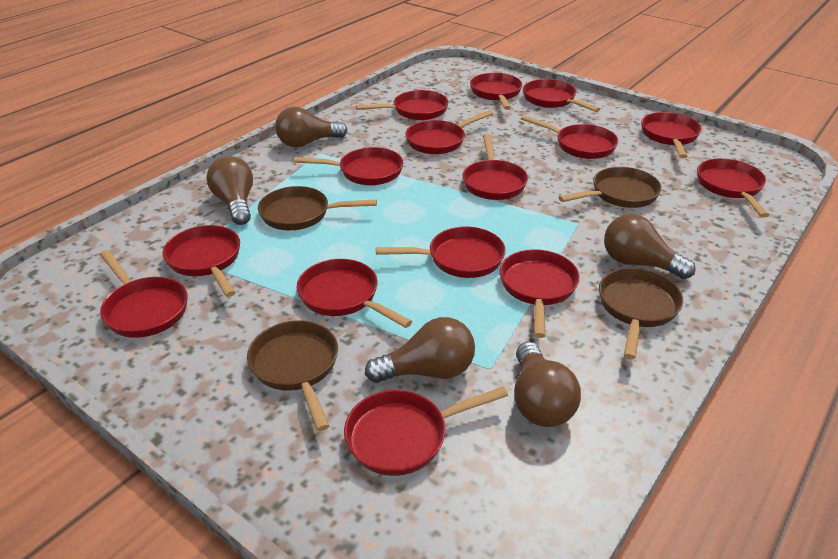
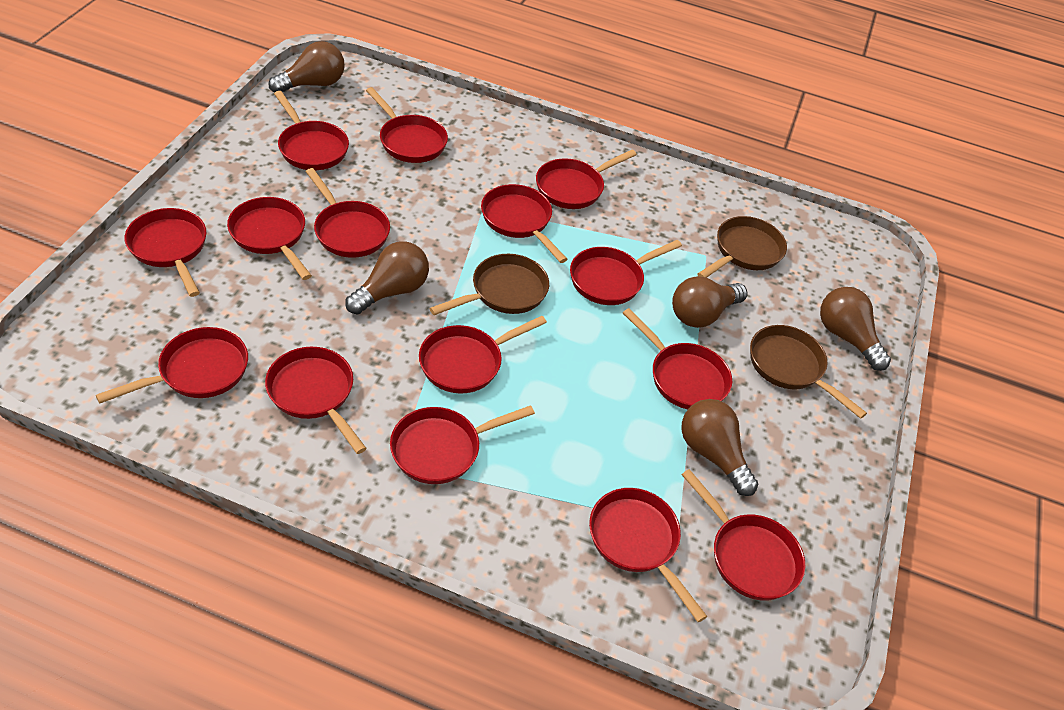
brown pan: [247,320,338,431] [258,186,377,230] [559,167,662,208] [599,268,683,359] = 4 -> [429,254,549,315] [698,216,787,278] [750,325,867,419] = 3

